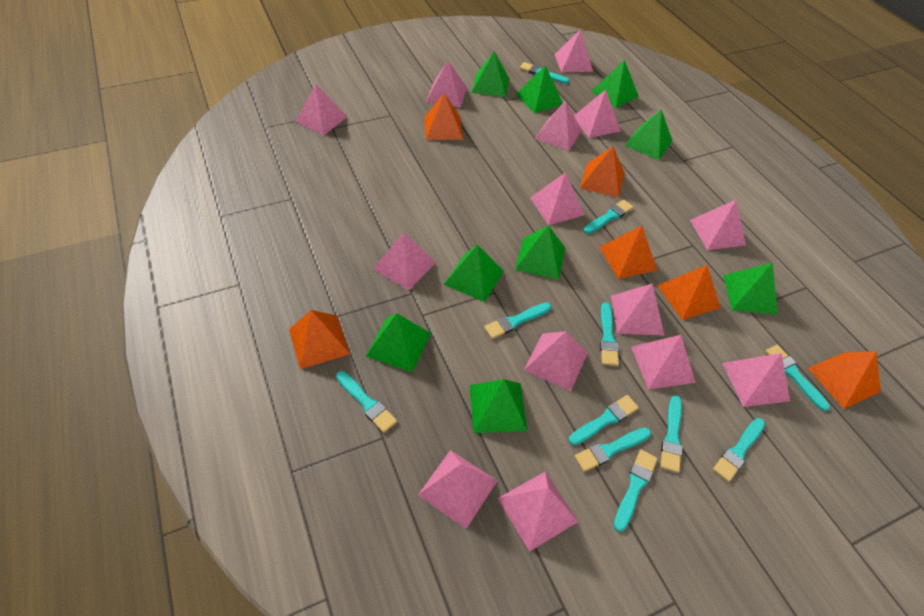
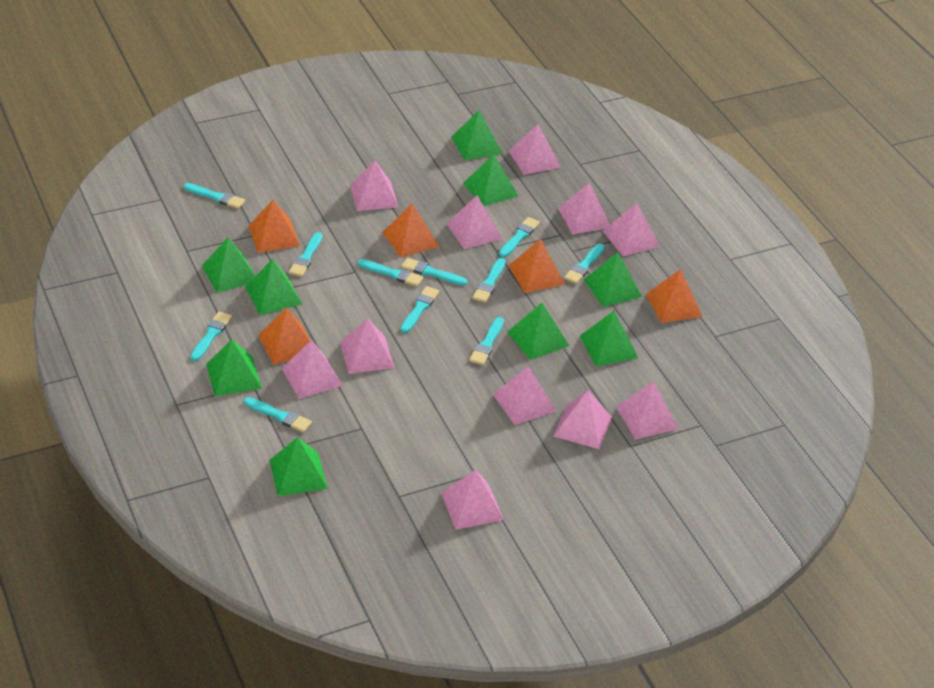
orange pyramid: [289,310,350,369] [424,93,463,140] [580,147,625,198] [599,226,657,279] [657,265,721,320] [808,351,881,409] = 6 -> [248,200,300,253] [258,307,311,365] [382,203,440,258] [508,239,565,293] [646,269,703,323] = 5
pink pyramid: [295,84,347,135] [373,232,436,290] [418,450,497,529] [426,61,467,108] [497,472,578,552] [524,331,588,391] [530,172,585,225] [535,101,582,151] [554,29,593,73] [574,90,621,138] [611,283,664,335] [631,335,696,389] [690,200,746,250] [722,353,790,407] = 14 -> [281,340,343,399] [340,318,394,374] [350,160,398,211] [441,470,504,530] [446,196,503,249] [493,366,556,425] [509,124,561,175] [553,390,612,449] [558,182,610,234] [603,203,660,256] [616,381,679,440] = 11

